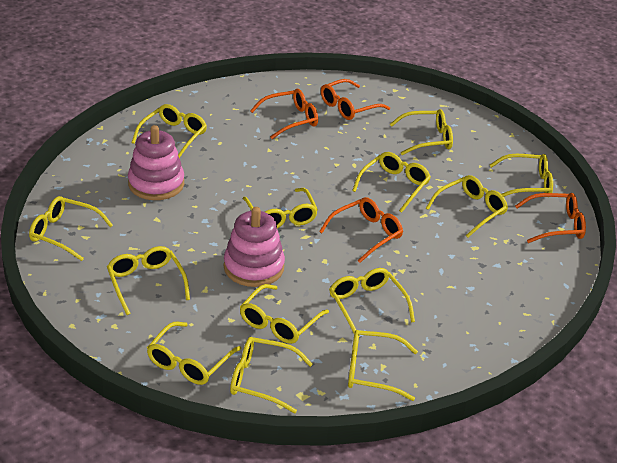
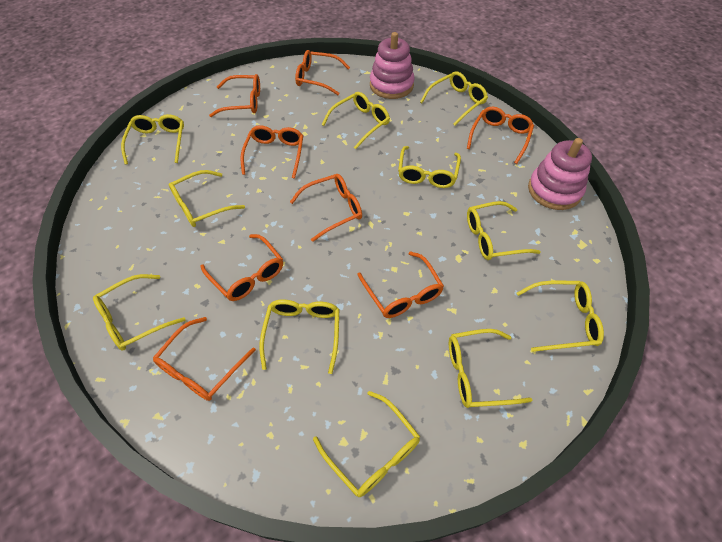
orange glasses: [250,89,318,139] [319,197,403,263] [321,79,390,120] [515,193,586,243] = 4 -> [153,317,256,401] [201,234,283,301] [209,74,260,117] [240,125,304,179] [290,174,362,242] [295,50,350,95] [357,251,444,318] [467,107,534,164] = 8
yellow glasses: [29,196,113,261] [107,246,190,315] [131,104,207,158] [147,322,241,385] [230,337,313,413] [240,284,329,344] [243,188,318,228] [329,268,415,337] [348,330,418,401] [352,152,431,213] [390,109,453,155] [426,175,508,237] [490,154,553,197] = 13 -> [93,274,185,351] [121,114,184,165] [169,170,245,227] [259,299,339,374] [313,391,420,497] [322,92,390,149] [398,146,461,188] [420,71,488,126] [449,329,532,408] [467,201,541,260] [517,281,604,352] = 11

